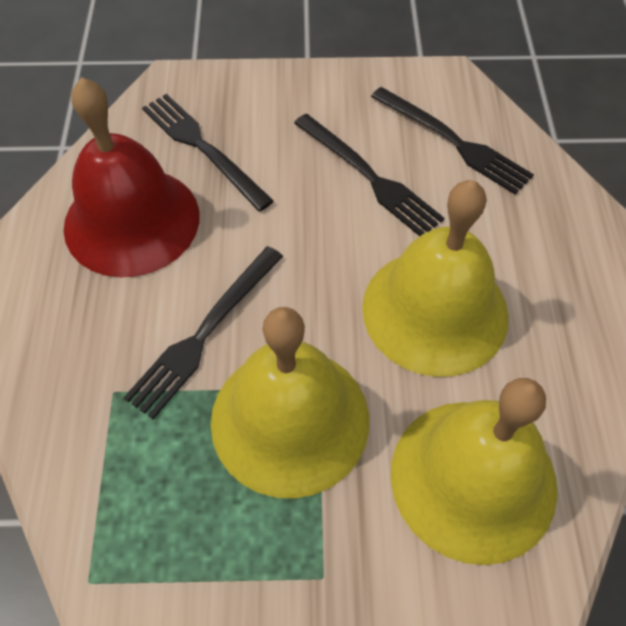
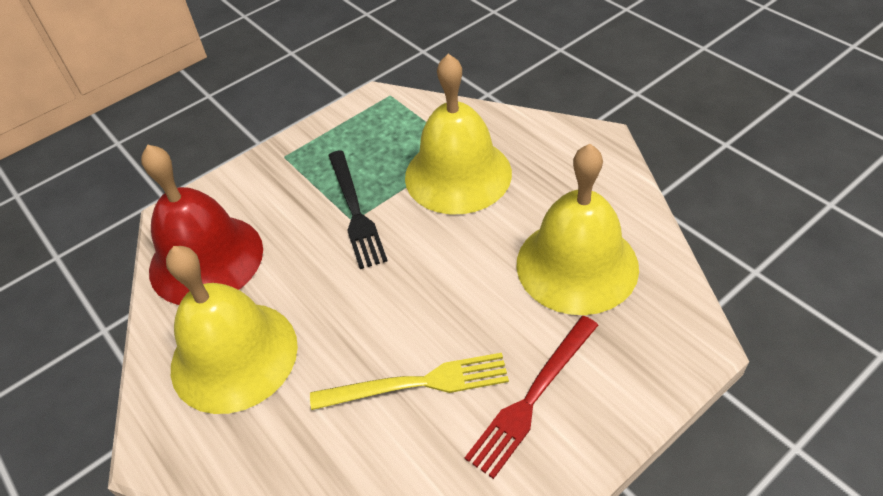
black fork: [123,246,283,419] [142,94,274,211] [294,114,444,236] [371,87,534,195] = 4 -> [328,150,388,269] = 1
red fork: none = 0 -> [465,316,598,479] = 1
yellow fork: none = 0 -> [310,353,509,410] = 1

